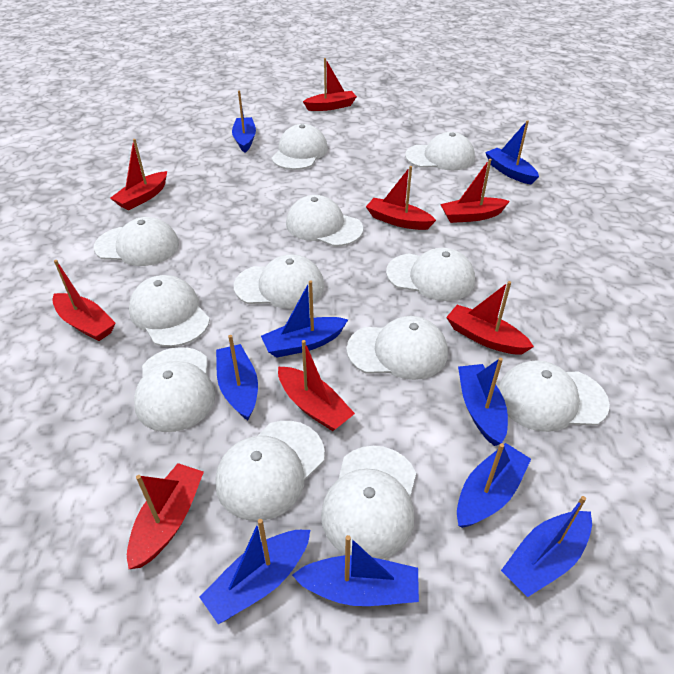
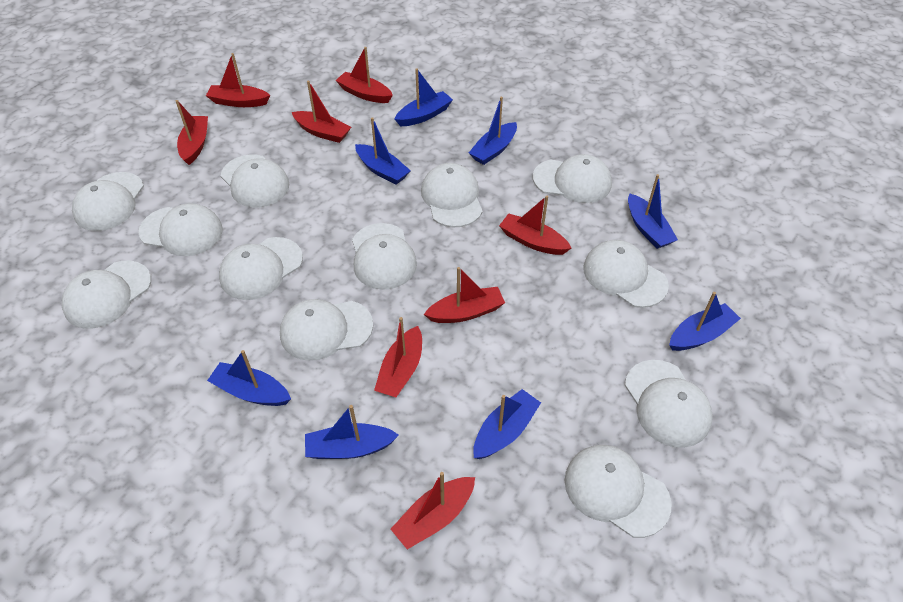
blue boat: [199,519,310,624] [216,335,258,420] [232,90,256,153] [261,281,348,358] [292,535,419,606] [457,443,531,528] [458,358,508,446] [485,120,539,184] [501,496,592,597] = 9 -> [207,350,291,406] [305,405,399,459] [355,117,411,185] [395,68,453,126] [469,97,517,165] [473,389,541,459] [628,174,678,249] [669,292,741,351] = 8

